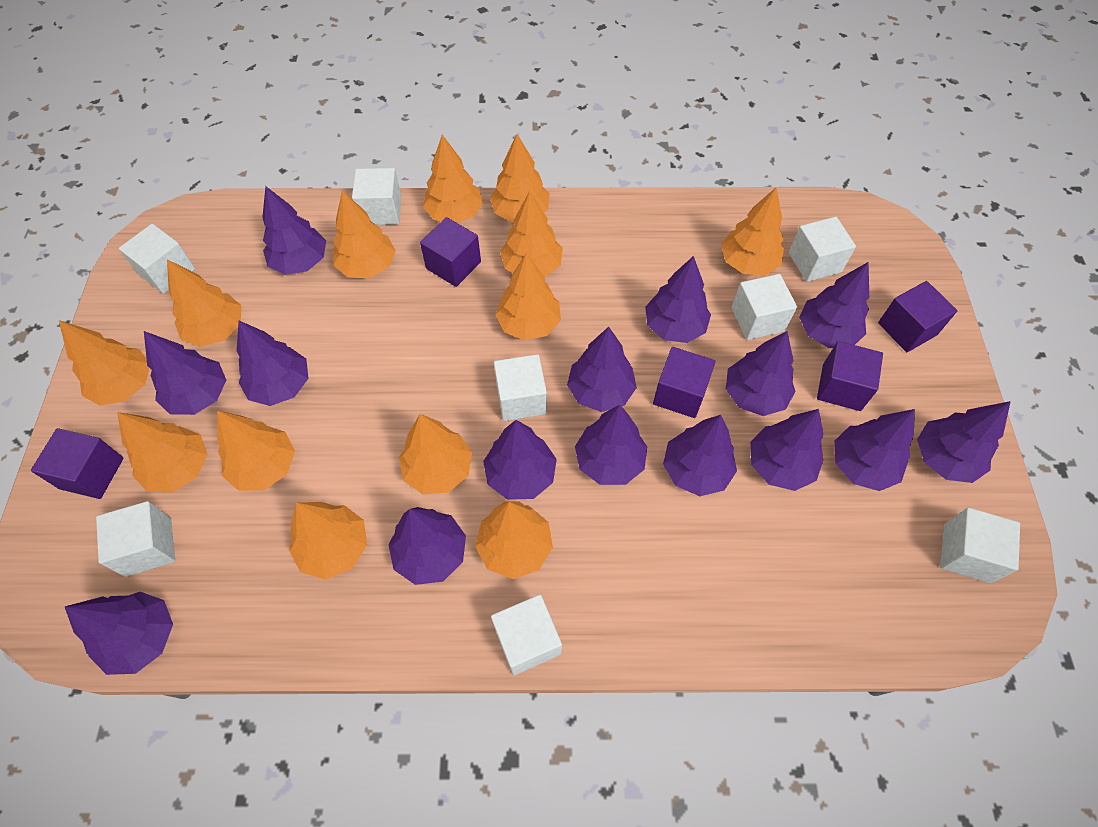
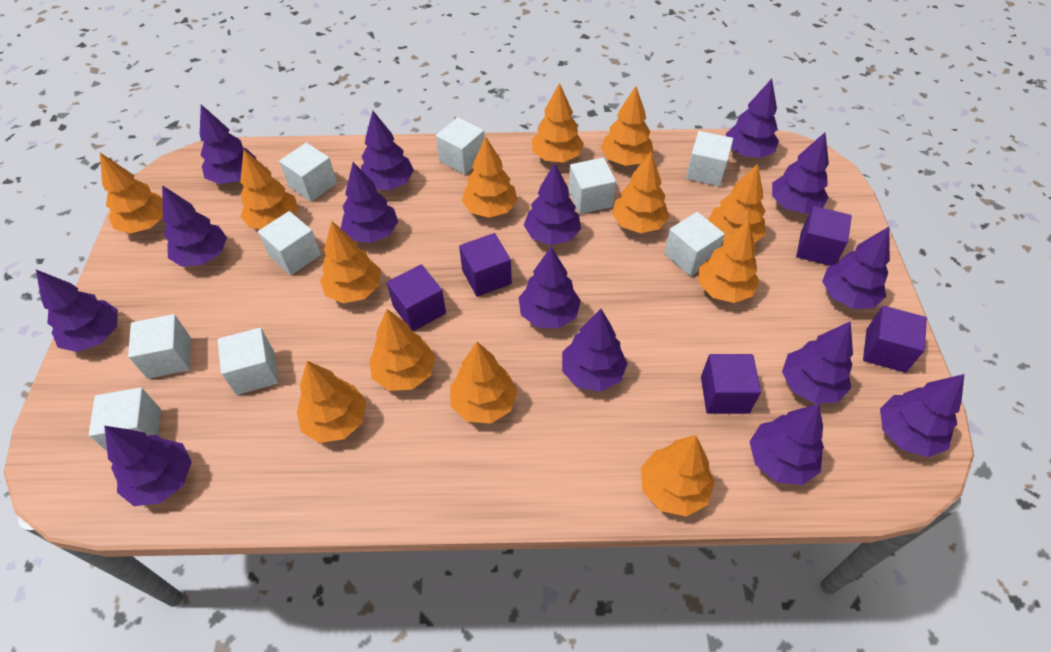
white cube: [96,501,175,577] [119,224,195,294] [352,168,402,225] [491,595,562,675] [494,354,547,421] [731,274,797,340] [789,217,856,282] [940,508,1020,583] = 8 -> [89,387,161,451] [128,314,191,379] [217,328,279,395] [258,211,321,275] [279,143,337,202] [436,117,485,175] [569,158,616,214] [664,212,725,276] [686,131,733,186] = 9

